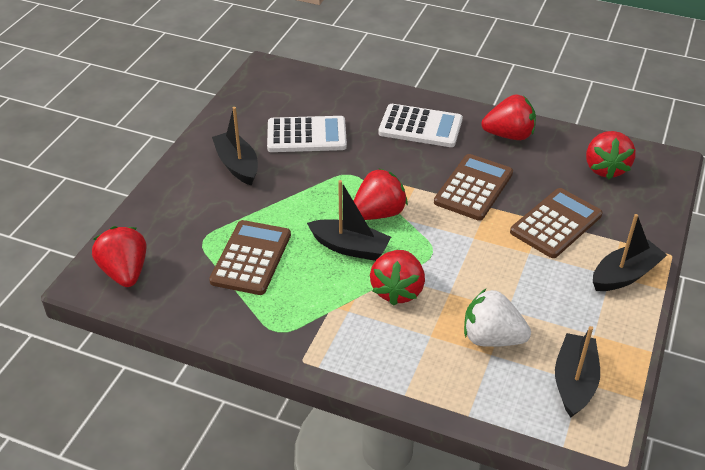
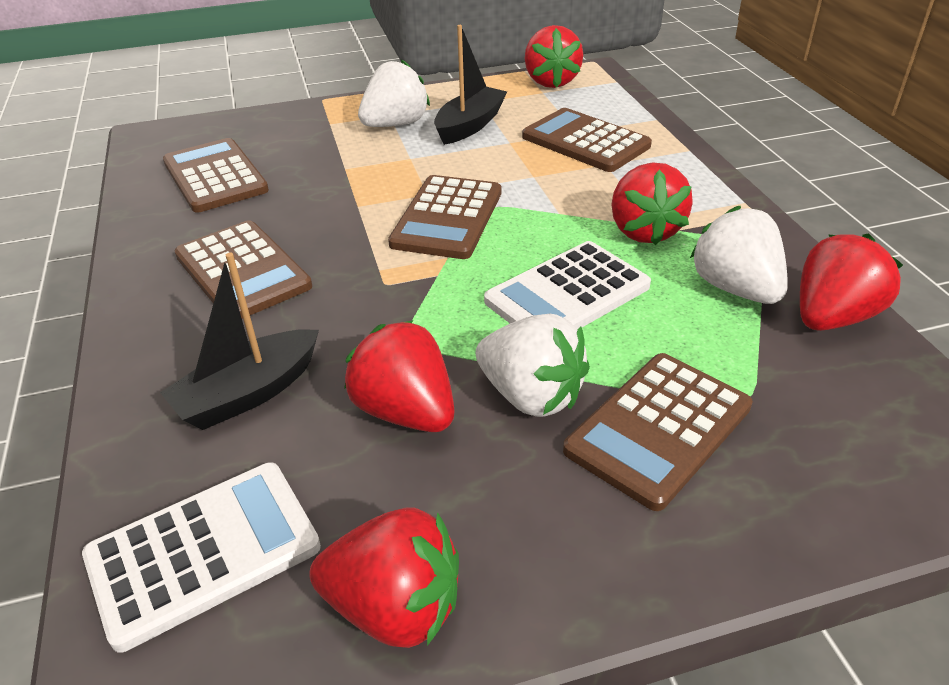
black boat: [212,107,258,186] [307,180,391,261] [555,326,600,417] [593,214,667,291] = 4 -> [160,253,319,430] [434,25,507,145] = 2
brown calculator: [209,220,291,295] [434,154,513,221] [510,188,603,258] = 3 -> [163,138,269,213] [175,220,312,319] [388,175,501,259] [522,108,652,172] [563,353,753,511] = 5
white strawberry: [464,289,531,347] = 1 -> [358,59,430,127] [475,314,590,417] [690,206,788,304] = 3

